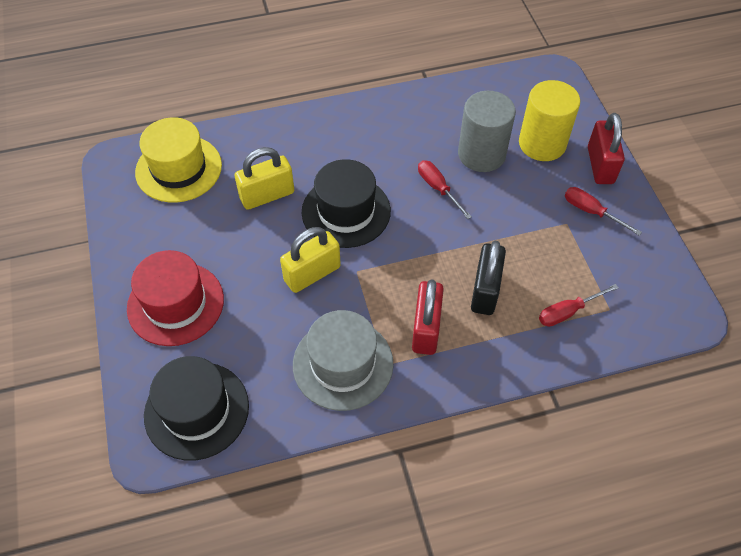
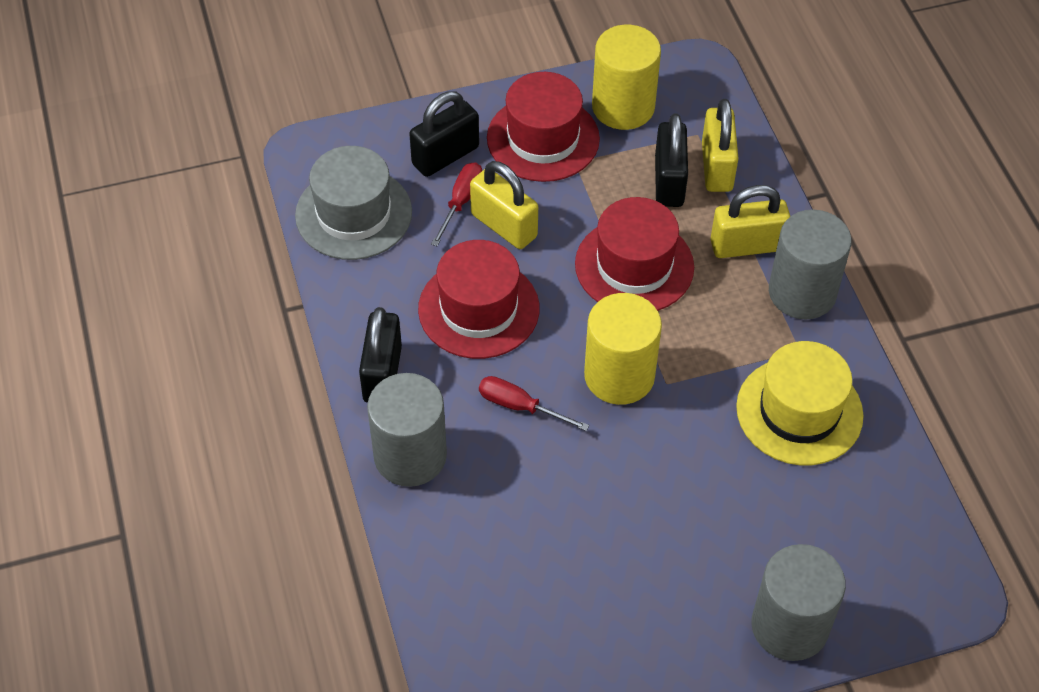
black hat: [144,356,249,461] [302,159,391,248] = 2 -> none = 0
black padlock: [471,241,506,315] = 1 -> [359,307,402,403] [410,91,479,177] [655,113,688,207] = 3
grey cylinder: [458,91,516,172] = 1 -> [367,373,447,487] [751,544,846,661] [769,209,852,319] = 3
red hat: [127,250,224,346] = 1 -> [418,240,539,359] [487,72,600,182] [575,197,694,311] = 3
red padlock: [412,279,444,355] [588,113,625,184] = 2 -> none = 0
red screwdriver: [418,160,472,219] [539,284,619,327] [565,187,642,236] = 3 -> [431,162,482,246] [479,376,589,431] = 2
yellow cylinder: [519,80,580,161] = 1 -> [584,293,662,405] [592,25,661,130] = 2
yellow padlock: [235,147,294,210] [280,227,341,293] = 2 -> [470,161,538,249] [702,99,739,192] [710,185,790,258] = 3

